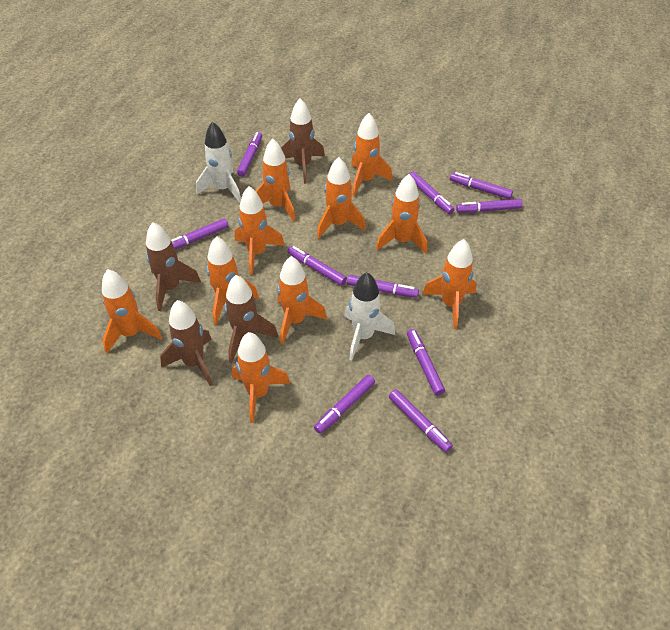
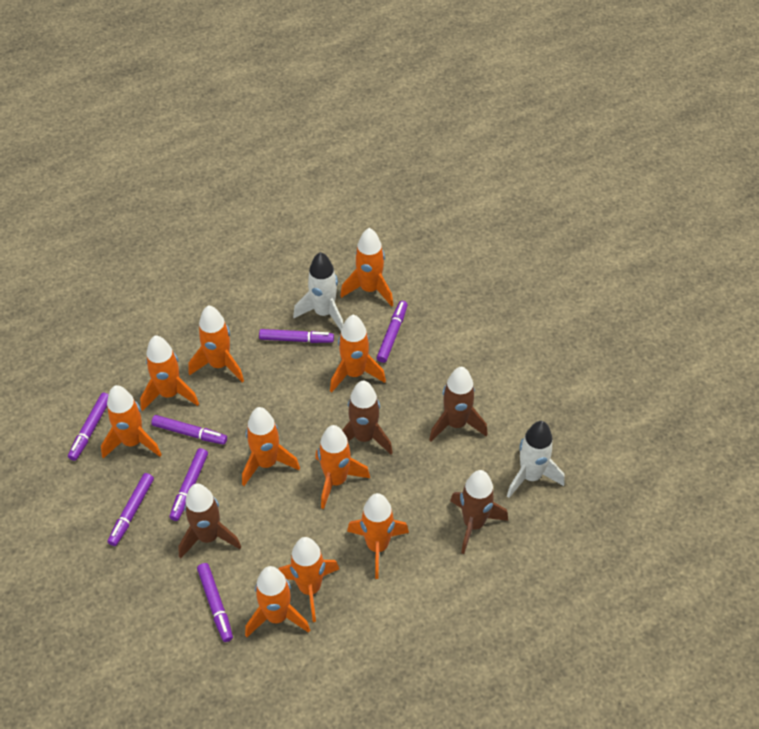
purple marker: [171,219,228,250] [237,132,262,177] [288,246,347,286] [314,375,375,434] [347,275,419,298] [389,389,453,452] [407,329,445,396] [410,172,454,214] [450,172,513,199] [456,199,522,213] = 10 -> [68,393,109,461] [108,473,154,546] [151,415,227,445] [169,448,208,521] [197,563,233,642] [259,329,334,343] [377,301,408,363] = 7

